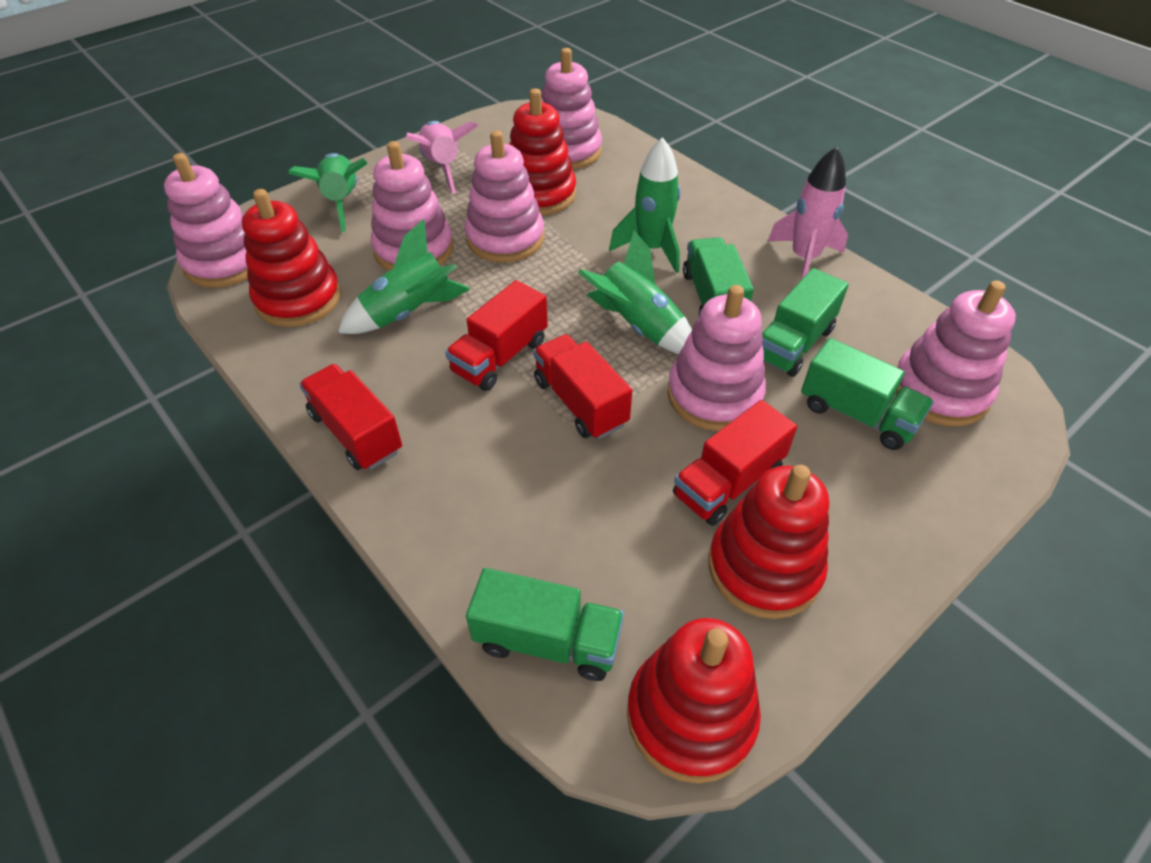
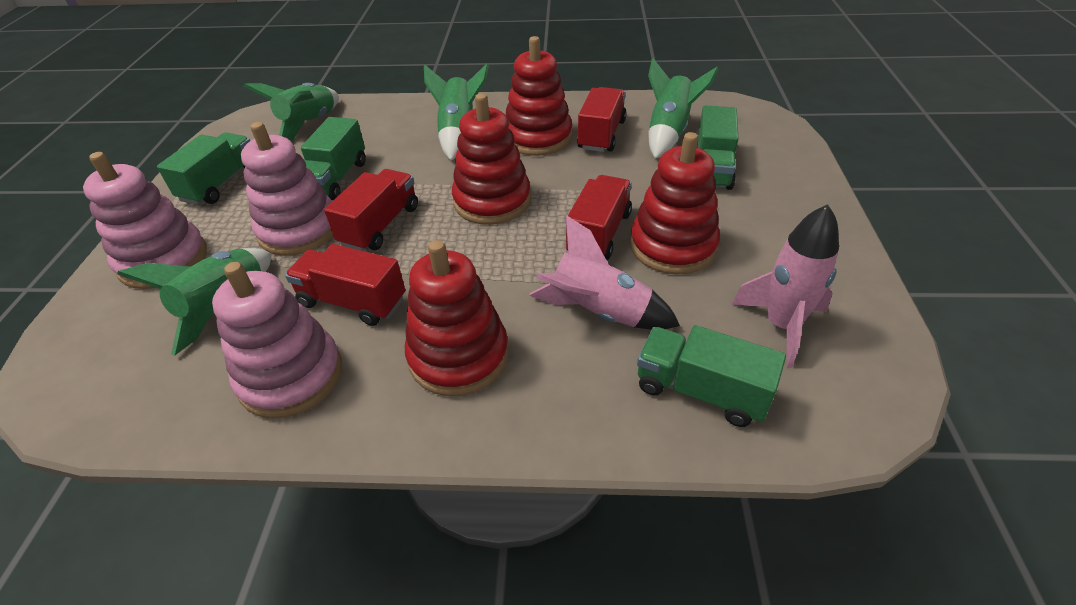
pink stacking toy: [164,153,248,288] [371,141,454,271] [464,130,544,263] [541,48,602,170] [667,285,766,431] [895,281,1016,426] = 6 -> [83,152,207,289] [212,262,342,419] [241,122,333,256] = 3

